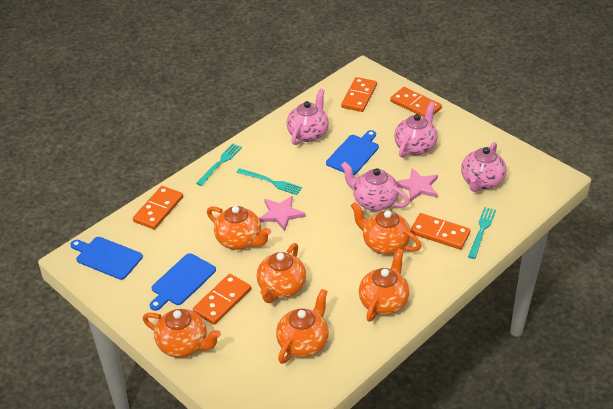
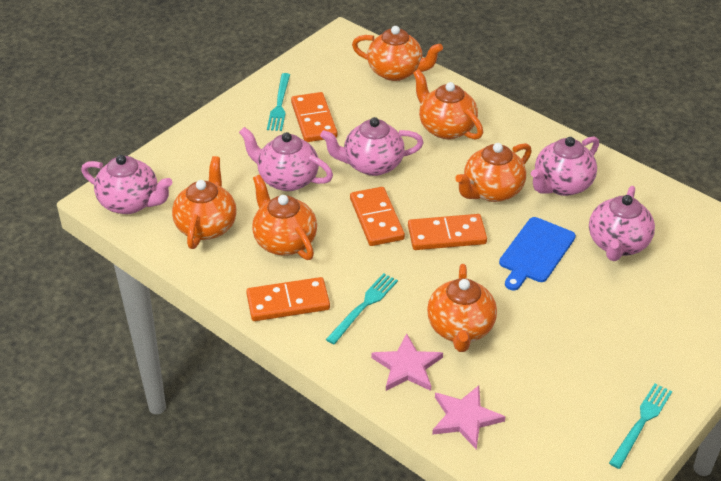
blue cutting board: [70,237,143,280] [150,253,216,311] [326,130,379,175] = 3 -> [499,217,576,290] = 1
orange domino: [133,186,183,230] [193,274,251,325] [341,77,377,112] [390,87,442,117] [410,213,471,250] = 5 -> [246,277,330,321] [291,92,337,142] [350,187,405,246] [408,214,487,250] = 4
pink teapot: [286,88,329,145] [341,162,410,211] [394,102,438,158] [461,142,506,192] = 4 -> [81,155,172,214] [239,127,333,191] [320,117,424,176] [531,136,599,196] [589,186,655,261] = 5

